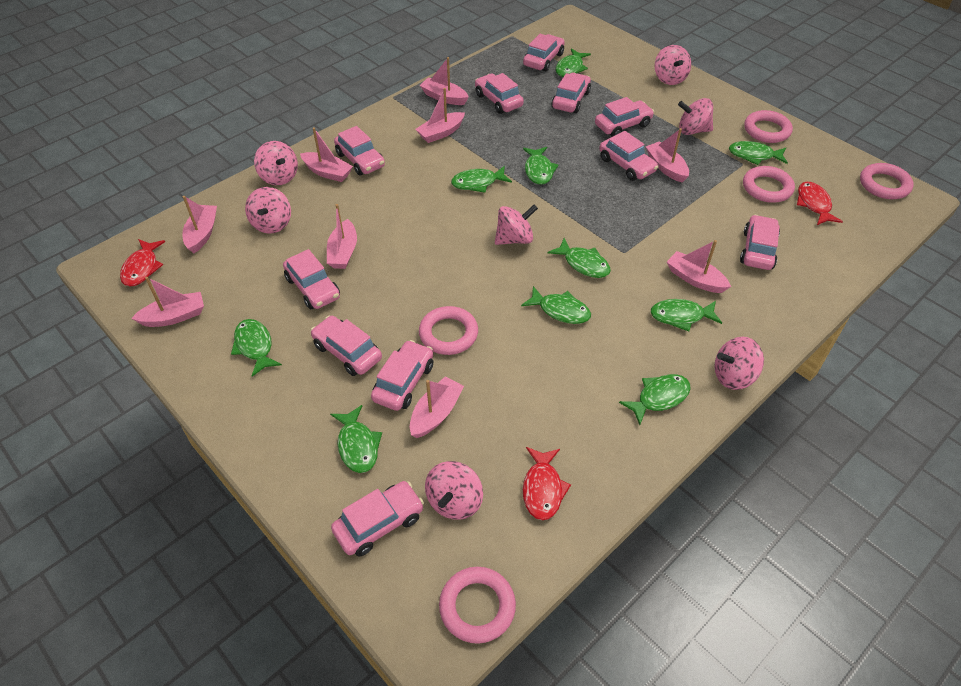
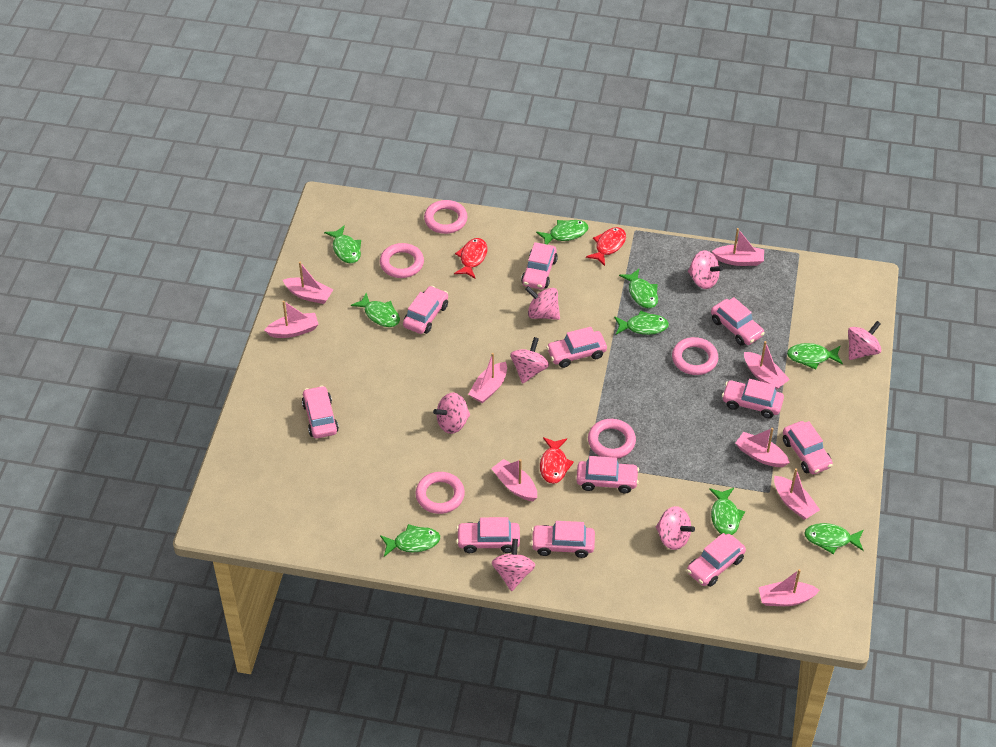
green fish: [231,319,282,377] [330,405,382,473] [451,166,512,193] [521,286,591,324] [523,147,558,185] [547,238,611,278] [555,48,591,77] [619,374,690,425] [651,299,722,331] [729,141,788,165] = 10 -> [324,225,361,264] [351,293,400,327] [380,524,440,557] [536,220,589,245] [614,310,669,335] [619,269,658,308] [709,488,745,535] [787,343,843,370] [805,523,864,554] = 9

